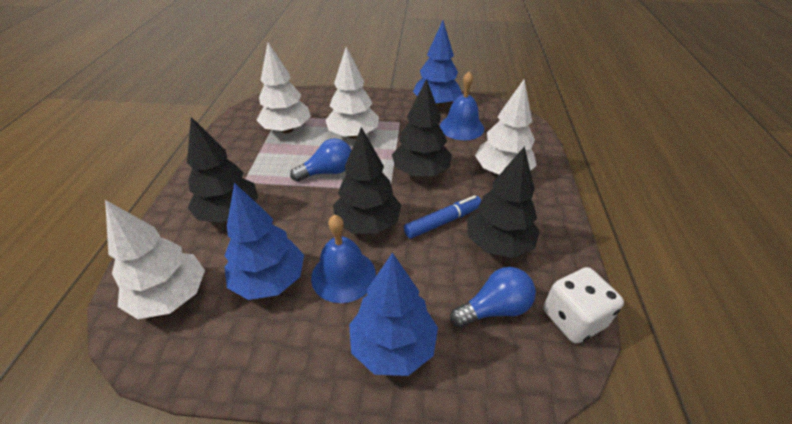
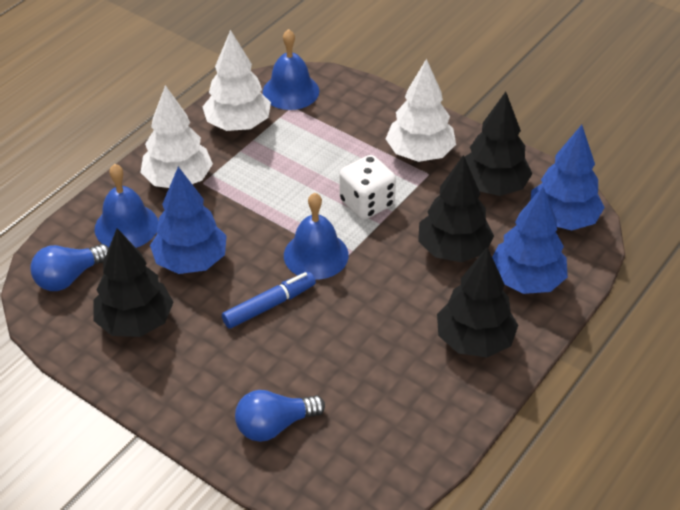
blue bell: [311,215,376,303] [440,71,484,140] = 2 -> [94,164,158,248] [263,29,319,110] [284,193,349,280] = 3
white tree: [105,200,205,319] [256,42,311,133] [325,47,379,139] [475,79,537,175] = 4 -> [140,85,213,188] [203,30,271,131] [386,59,456,162] = 3

